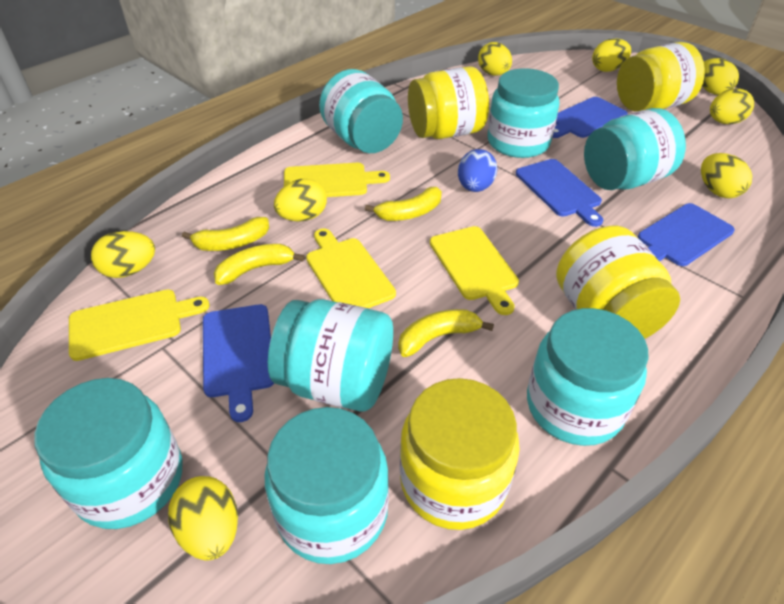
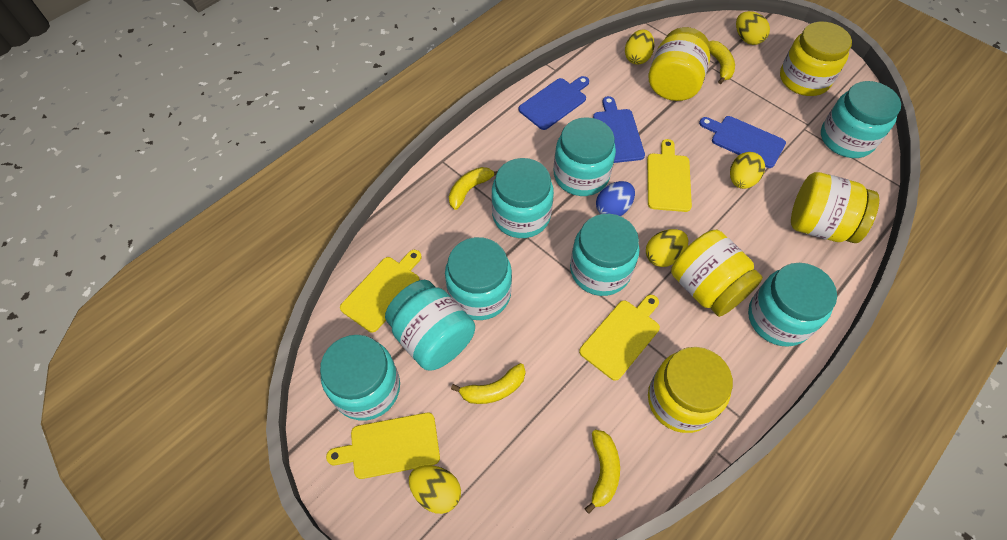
blue cutting board: [203,304,274,422] [516,159,603,227] [552,97,628,138] [638,203,735,266] = 4 -> [518,76,589,130] [593,96,645,163] [699,116,786,168] = 3
turquoise jar: [34,378,183,529] [265,407,389,564] [268,299,393,411] [319,69,403,153] [488,68,559,158] [527,308,648,446] [584,108,686,190] = 7 -> [320,335,400,420] [385,280,475,370] [445,237,512,320] [492,158,554,238] [554,117,616,196] [570,214,639,296] [748,263,837,347] [821,81,901,158] = 8
yellow egg: [91,231,155,278] [168,476,238,561] [274,179,327,222] [478,42,512,76] [592,38,631,72] [701,153,752,198] [702,58,739,95] [710,89,754,124] = 8 -> [409,465,461,514] [625,30,655,64] [646,229,688,267] [730,152,765,189] [736,11,770,45] = 5
yellow jar: [400,378,520,530] [408,66,489,139] [556,226,680,339] [617,42,705,112] = 4 -> [648,347,733,433] [649,27,710,101] [671,230,763,317] [780,22,852,96] [791,172,879,243] = 5

